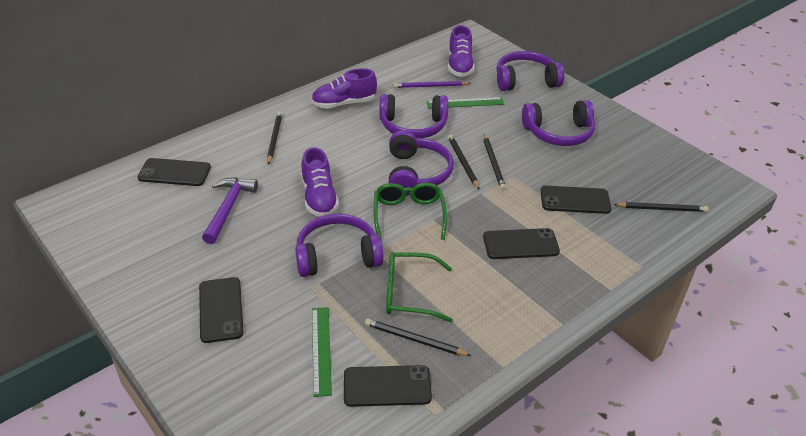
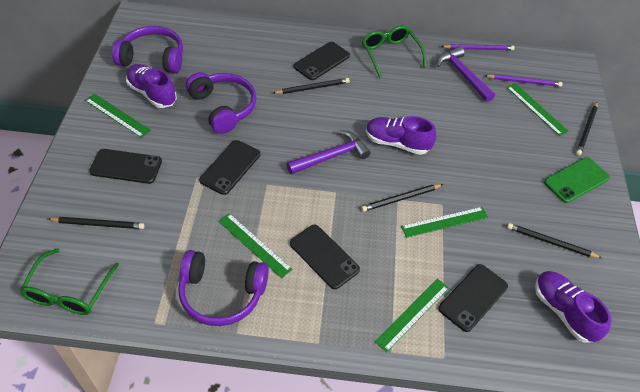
green phone: none = 0 -> [544,157,610,203] = 1
green ruler: [312,307,332,397] [426,97,504,109] = 2 -> [85,93,151,138] [218,213,292,279] [375,279,449,353] [401,207,488,238] [507,83,569,136] = 5
purple hammer: [202,177,258,244] = 1 -> [287,130,370,174] [437,47,495,102] = 2
purple headphones: [295,214,384,277] [379,94,448,138] [389,130,454,196] [497,51,564,91] [522,100,595,146] = 5 -> [112,26,183,73] [178,250,269,326] [186,72,256,134] = 3
purple pencil: [394,81,470,88] = 1 -> [441,44,515,50] [484,74,563,87] = 2

